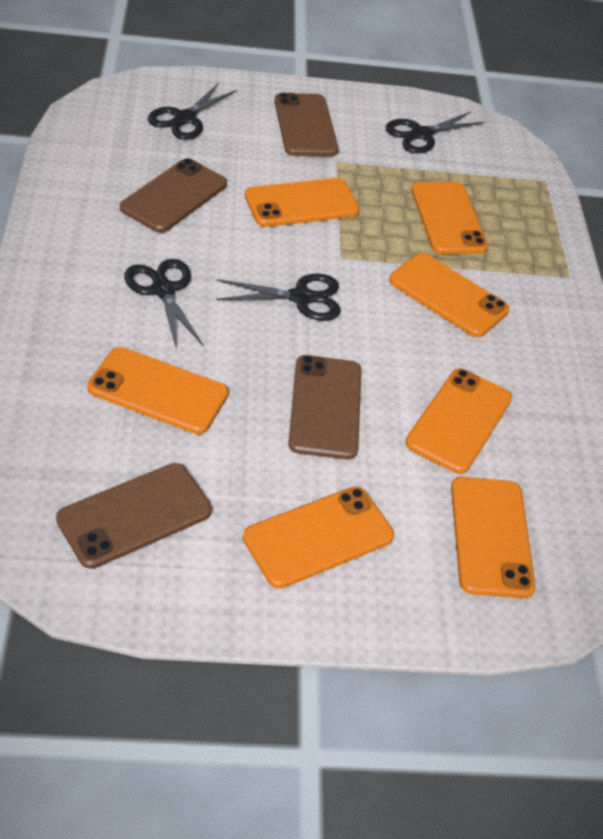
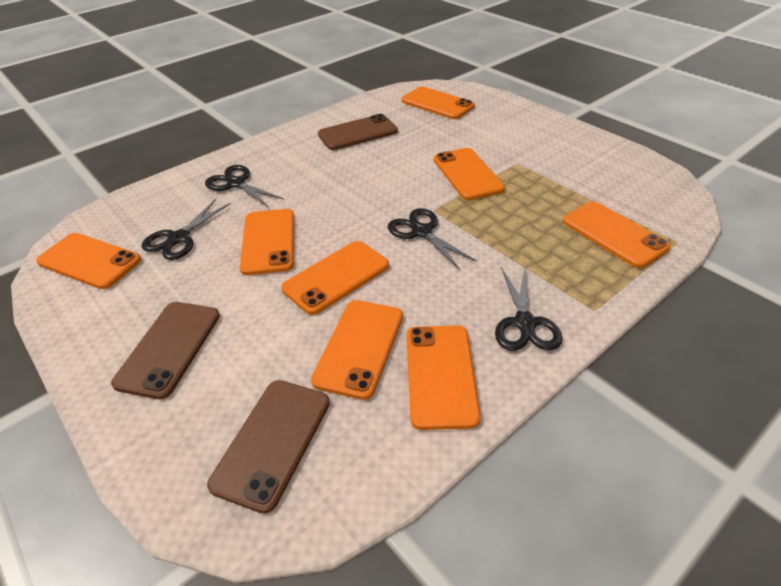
brown phone: [56,463,212,569] [120,158,227,233] [274,93,339,156] [288,355,361,460] = 4 -> [111,302,220,399] [207,380,330,514] [318,114,398,150] = 3
orange phone: [87,347,228,434] [243,486,394,589] [245,178,360,227] [389,253,509,337] [405,369,512,474] [411,182,488,254] [451,477,536,598] = 7 -> [36,233,141,289] [240,209,294,275] [281,241,389,315] [311,300,403,400] [401,86,475,119] [406,325,481,430] [434,148,505,200] [563,201,670,268] = 8

